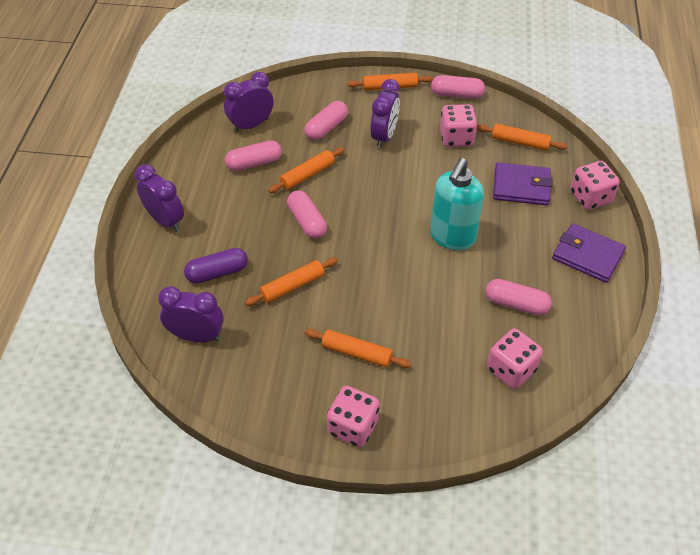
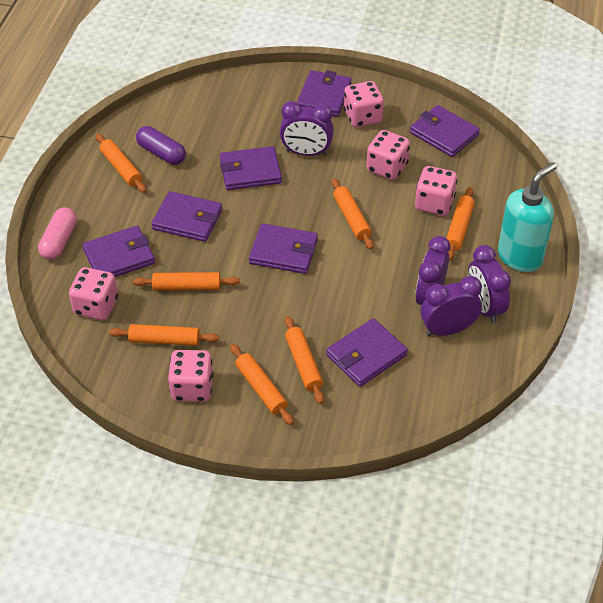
orange rolling pin: [245,258,338,306] [268,147,345,193] [305,329,411,368] [347,73,433,90] [477,124,567,151] = 5 -> [96,134,146,193] [109,324,219,346] [133,272,240,290] [230,344,294,425] [285,316,324,404] [332,178,374,249] [446,187,475,261] = 7
pink capsule: [225,140,282,171] [287,190,327,239] [305,101,348,140] [431,75,485,99] [485,279,552,315] = 5 -> [38,207,77,260] = 1
pink dice: [327,386,379,448] [440,104,478,147] [487,328,543,389] [570,161,620,210] = 4 -> [69,267,118,320] [168,350,214,402] [344,81,384,127] [366,130,410,180] [415,166,458,216] = 5
purple wallet: [493,162,553,205] [552,223,626,283] = 2 -> [82,226,155,277] [151,191,222,242] [220,146,282,190] [249,223,318,274] [297,70,352,117] [326,318,408,387] [410,105,480,157] = 7

